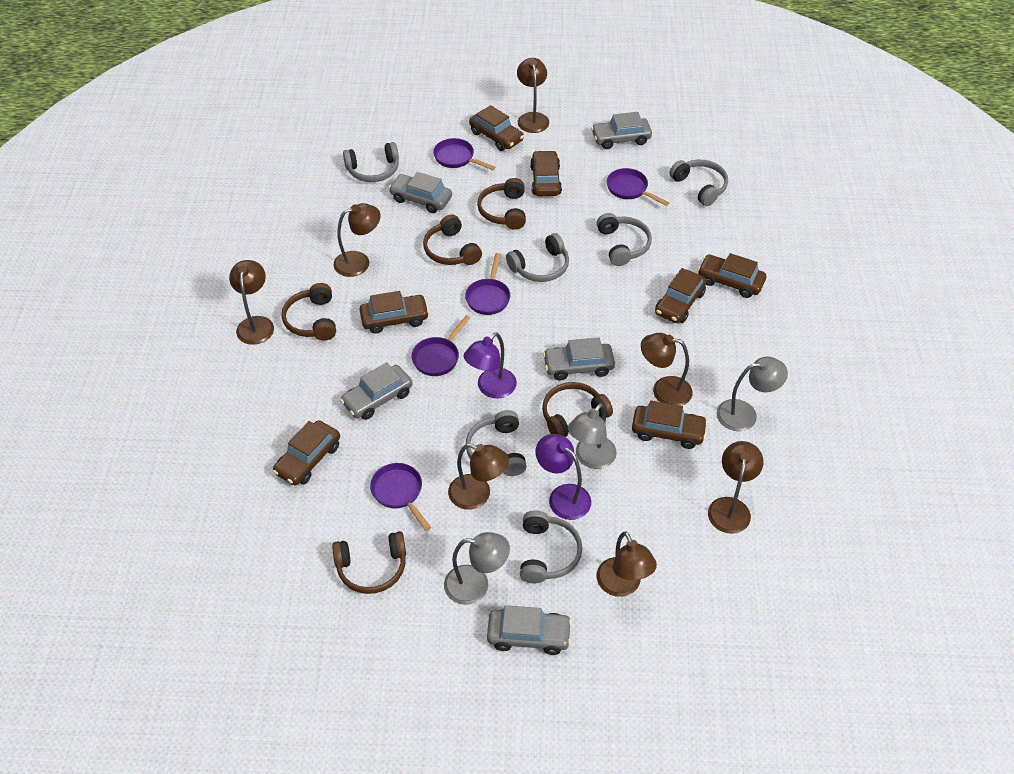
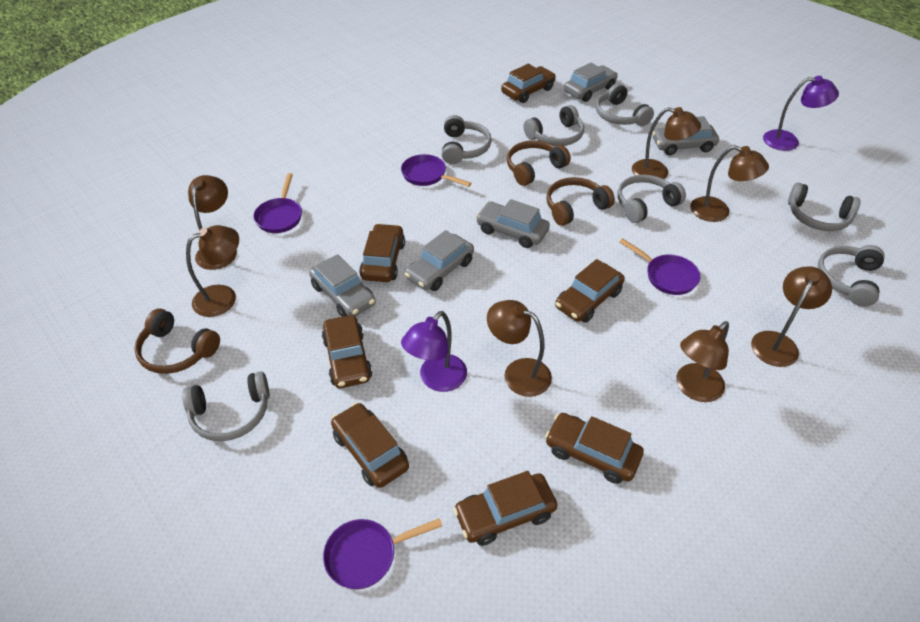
brown headphones: [282,283,336,341] [332,531,406,594] [423,214,482,265] [477,178,526,230] [542,382,613,437] = 5 -> [134,309,220,374] [507,140,571,186] [546,177,615,226] = 3
grey headphones: [343,142,399,182] [466,410,527,476] [506,233,569,282] [520,510,582,583] [597,213,652,266] [669,160,728,206] = 6 -> [182,371,269,441] [442,115,492,164] [524,105,584,146] [596,83,654,126] [617,175,686,223] [788,183,861,231] [818,245,885,307] = 7
grey lamp: [444,532,510,605] [568,403,617,469] [717,357,788,431] = 3 -> none = 0
purple pan: [370,463,431,531] [412,315,470,376] [433,138,496,170] [465,253,511,315] [607,168,669,206] = 5 -> [253,173,302,233] [323,518,442,589] [401,154,471,187] [619,238,700,295] = 4

